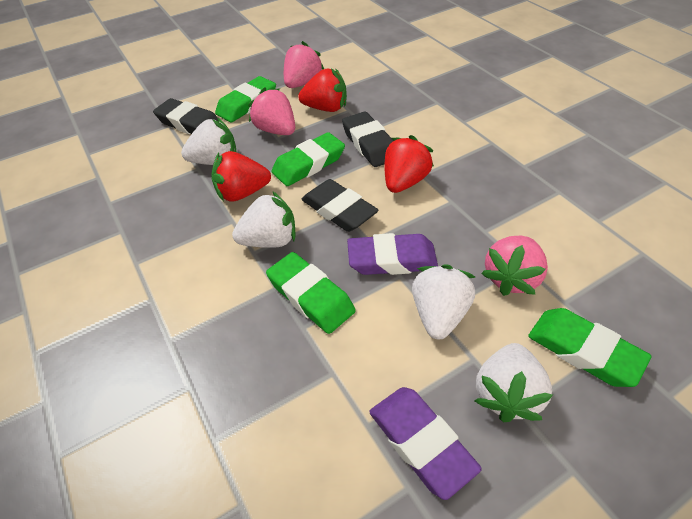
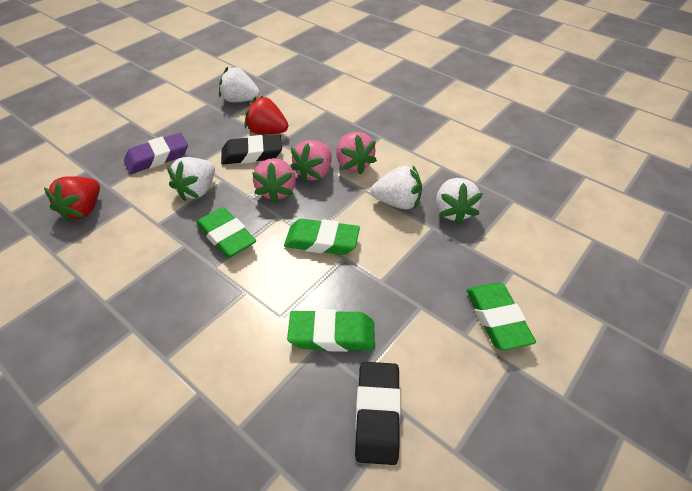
black eraser: [153,98,218,134] [302,179,379,232] [342,111,394,167] = 3 -> [221,135,282,164] [355,362,401,465] = 2
purple eraser: [347,233,438,275] [369,387,482,500] = 2 -> [124,133,188,174] = 1
red strawberry: [211,151,271,202] [298,68,347,112] [384,135,434,193] = 3 -> [44,176,100,223] [245,96,288,134] = 2

